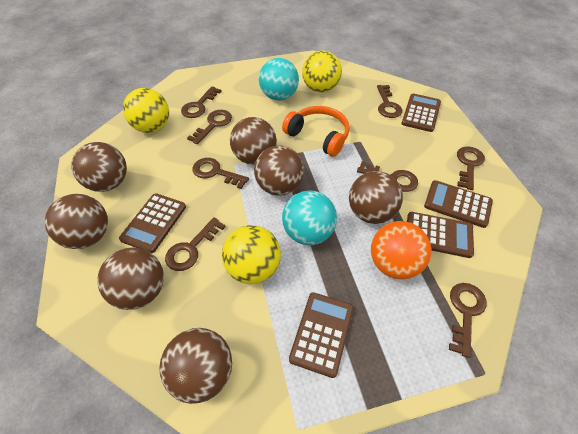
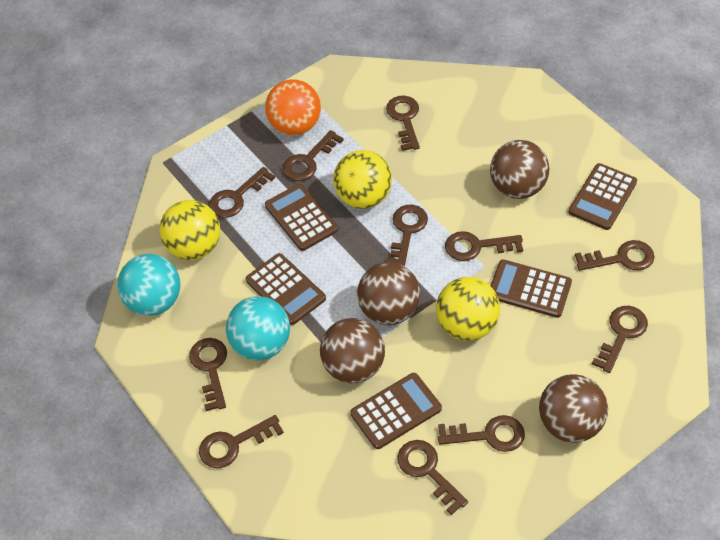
brown ball: [45,194,108,249] [71,142,127,192] [97,248,164,310] [159,328,232,404] [230,117,277,165] [254,145,304,196] [349,171,403,224] = 7 -> [320,318,385,383] [357,262,420,325] [490,140,549,199] [539,374,608,443] = 4
brown key: [165,217,226,271] [181,86,222,118] [187,110,232,144] [192,158,249,189] [357,161,418,192] [377,85,402,118] [449,283,487,358] [457,146,485,190] = 8 -> [189,338,227,411] [199,415,284,468] [209,167,275,218] [283,130,344,181] [386,96,420,151] [386,205,428,266] [397,440,468,515] [438,415,525,452] [445,231,523,261] [575,240,655,271] [592,306,648,373] = 11
orange headphones: [282,106,350,157] = 1 -> none = 0

